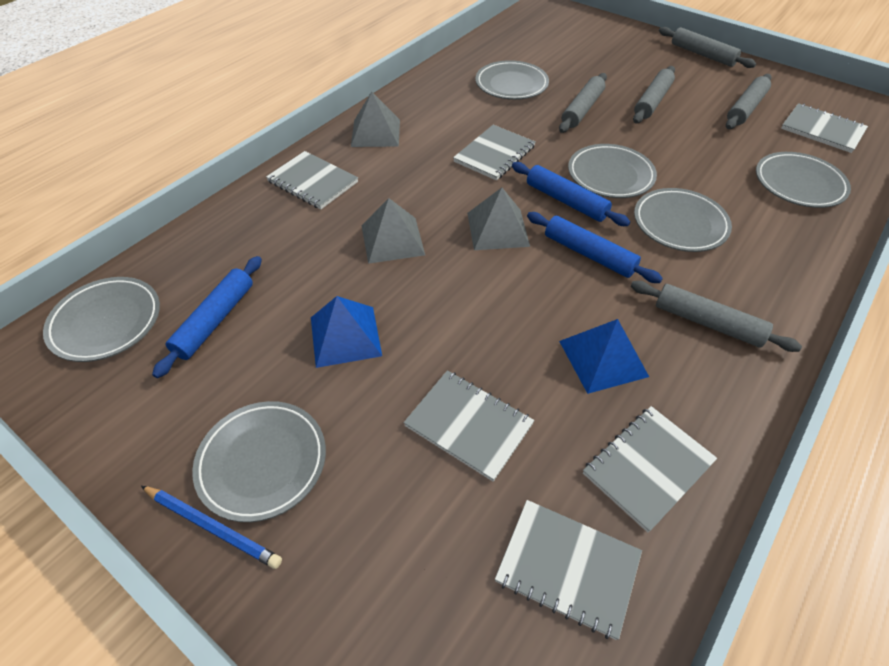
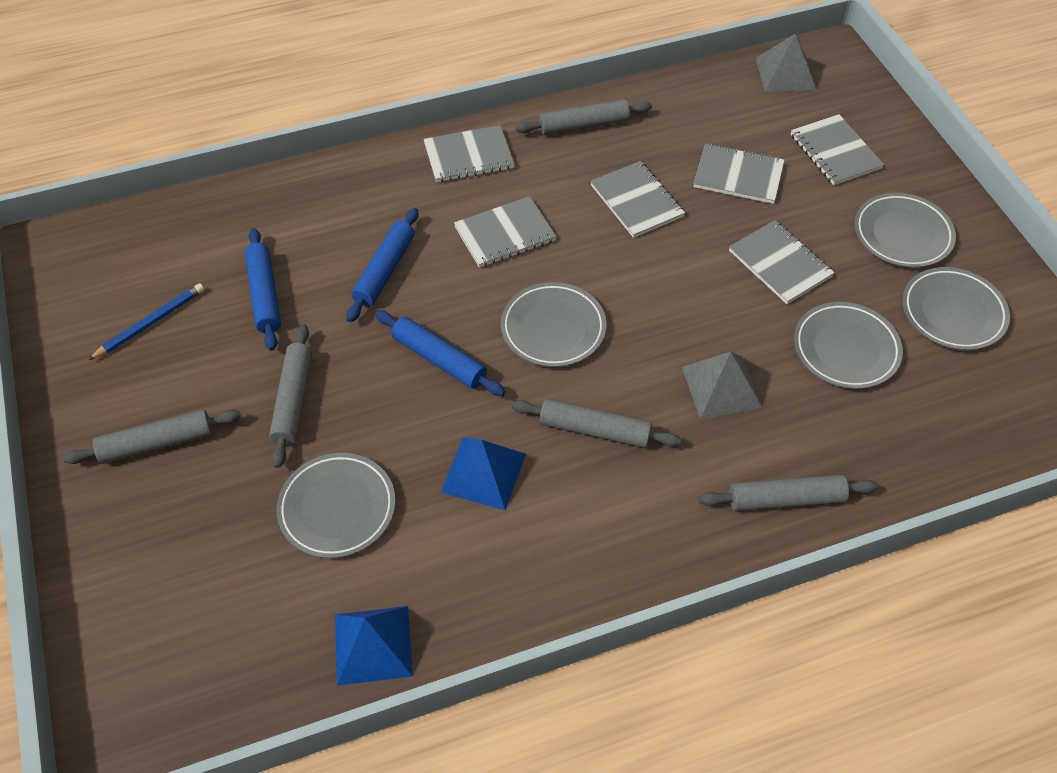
grey plate: [43,277,160,362] [192,401,326,522] [475,60,549,100] [568,144,657,198] [634,188,732,252] [756,152,851,208] = 6 -> [277,453,395,558] [501,282,606,367] [794,302,903,389] [854,193,956,268] [902,267,1010,350] = 5
grey pyramid: [351,92,400,147] [361,198,425,264] [467,188,530,250] = 3 -> [682,352,762,419] [756,34,816,92] = 2

